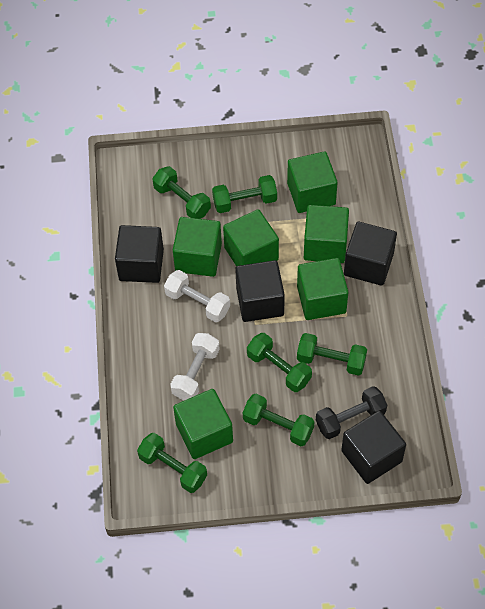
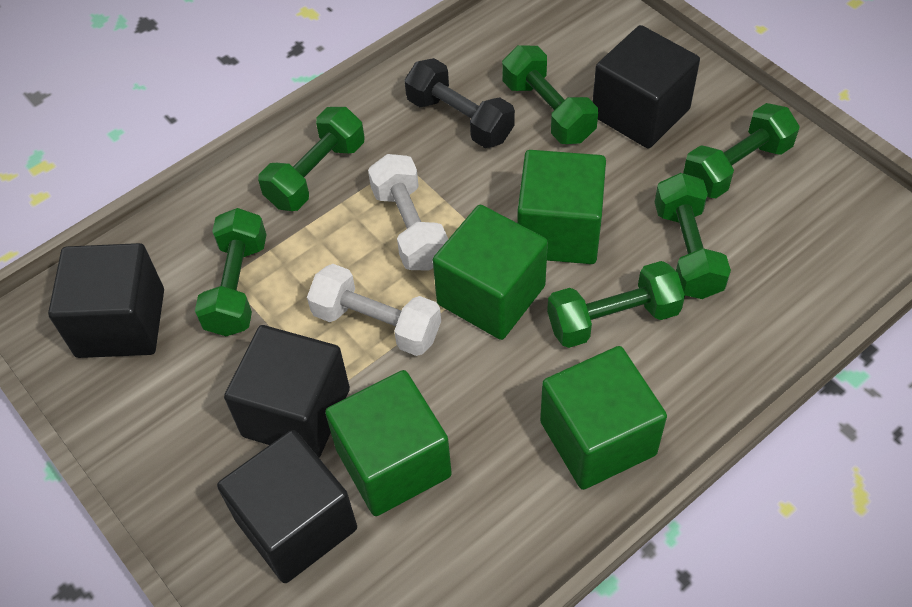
green cube: [173,217,222,277] [173,389,233,459] [223,209,279,266] [287,152,338,213] [297,258,348,320] [304,205,349,263] = 6 -> [325,370,452,516] [433,205,548,340] [517,150,606,264] [540,346,667,490] = 4

